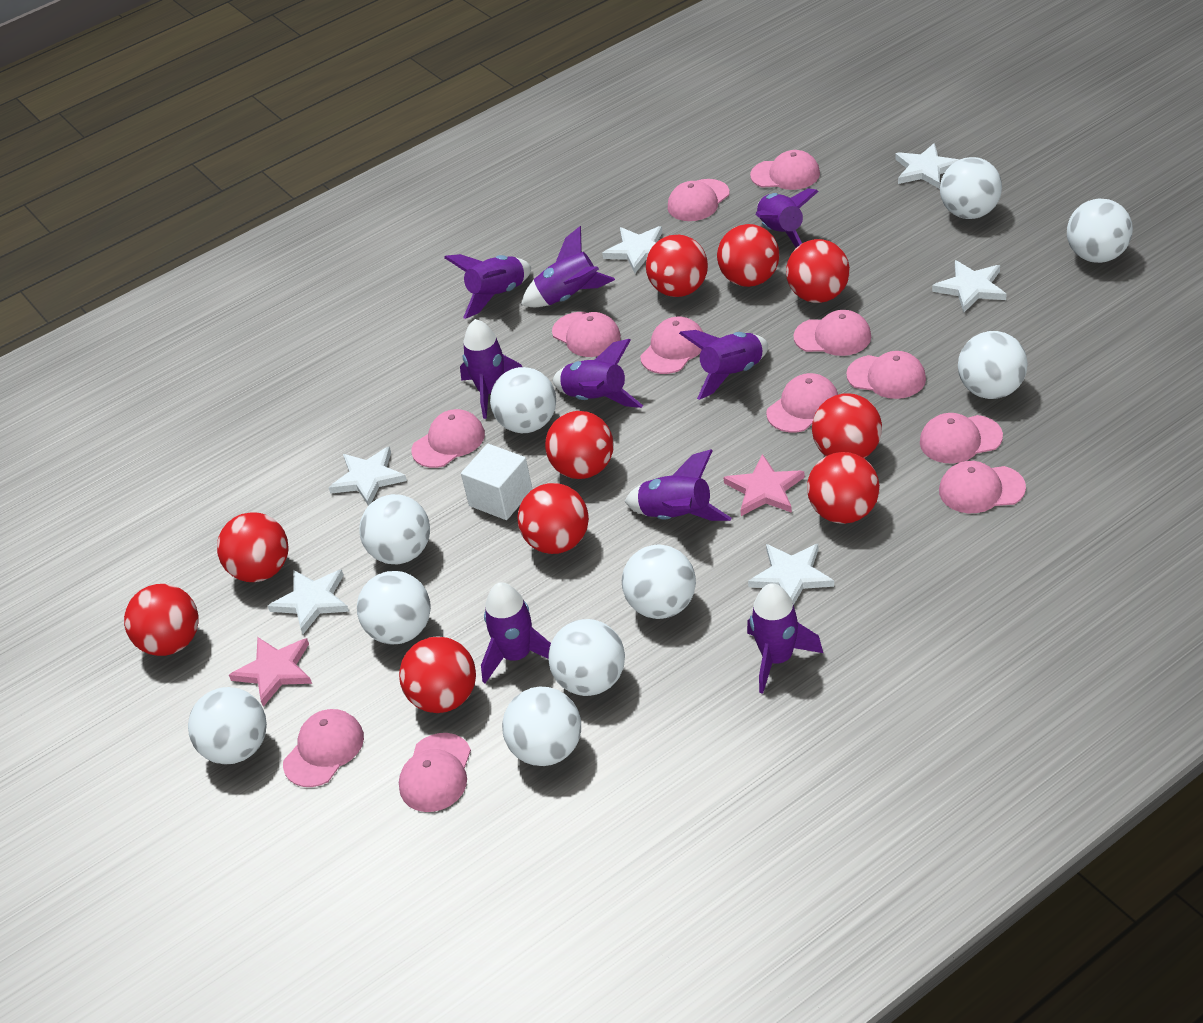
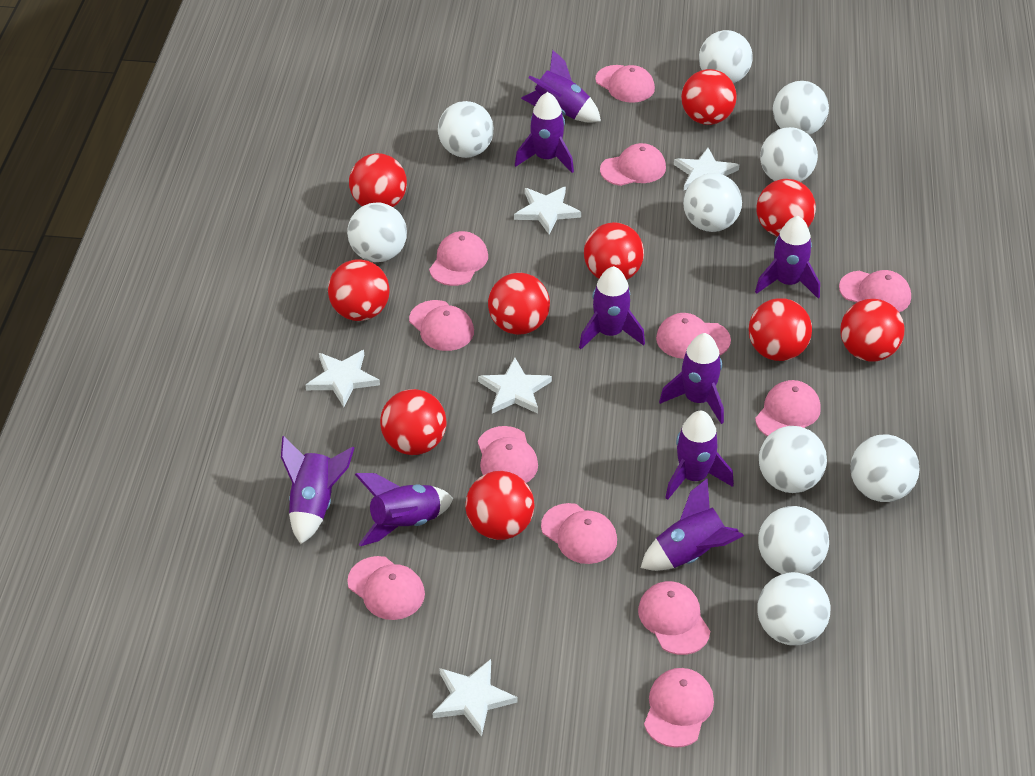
pink star: [229,637,312,707] [723,454,805,516] = 2 -> none = 0
white cube: [461,444,533,520] = 1 -> none = 0
white star: [268,569,349,634] [329,446,407,506] [602,226,662,273] [748,544,834,605] [895,143,959,189] [932,260,1006,312] = 6 -> [305,350,380,407] [433,659,518,737] [478,358,552,414] [514,187,581,234] [674,148,739,190] = 5

